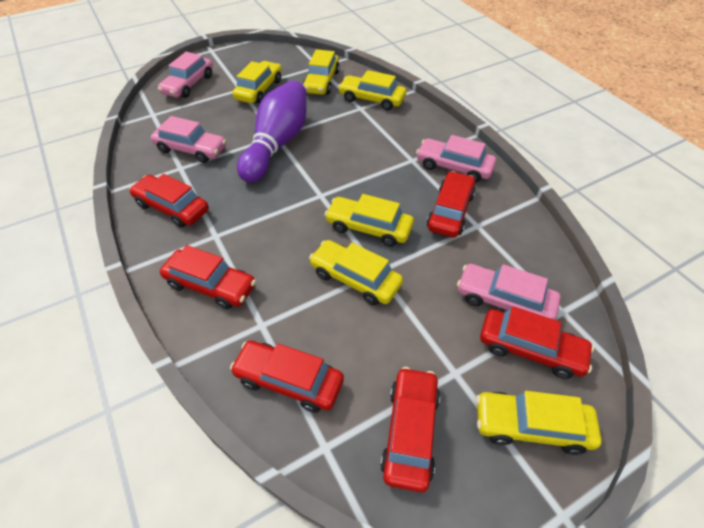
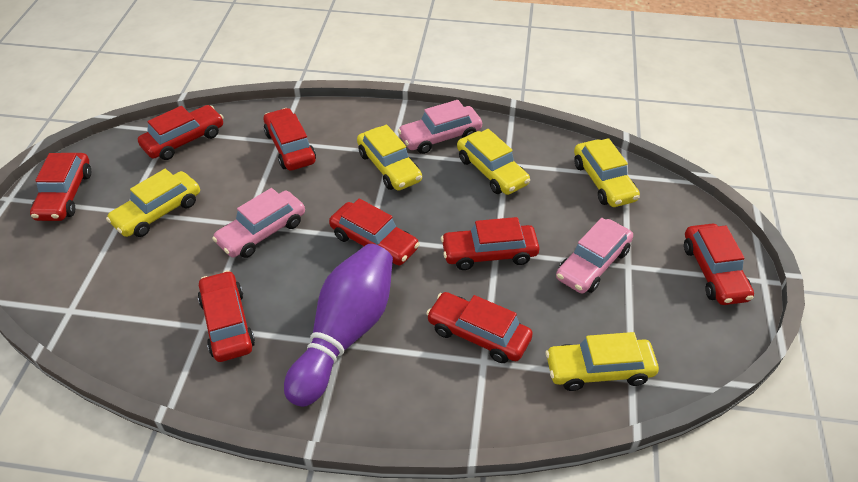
pink car: [151,116,226,163] [158,52,213,98] [416,135,496,183] [457,264,561,320] = 4 -> [212,188,305,258] [398,100,482,154] [556,218,633,294] = 3
red car: [129,174,209,228] [160,245,256,309] [230,340,344,413] [380,367,440,492] [427,171,476,238] [480,306,594,379] = 6 -> [30,153,91,221] [138,105,224,160] [198,270,255,362] [264,108,316,171] [329,198,420,265] [426,292,533,363] [441,217,540,270] [684,224,754,305] = 8
yellow car: [232,61,282,104] [303,49,340,95] [309,240,403,305] [324,194,414,247] [338,70,406,110] [476,391,602,455] = 6 -> [106,169,200,237] [357,124,422,191] [457,129,530,195] [545,332,659,391] [574,138,640,207] = 5

